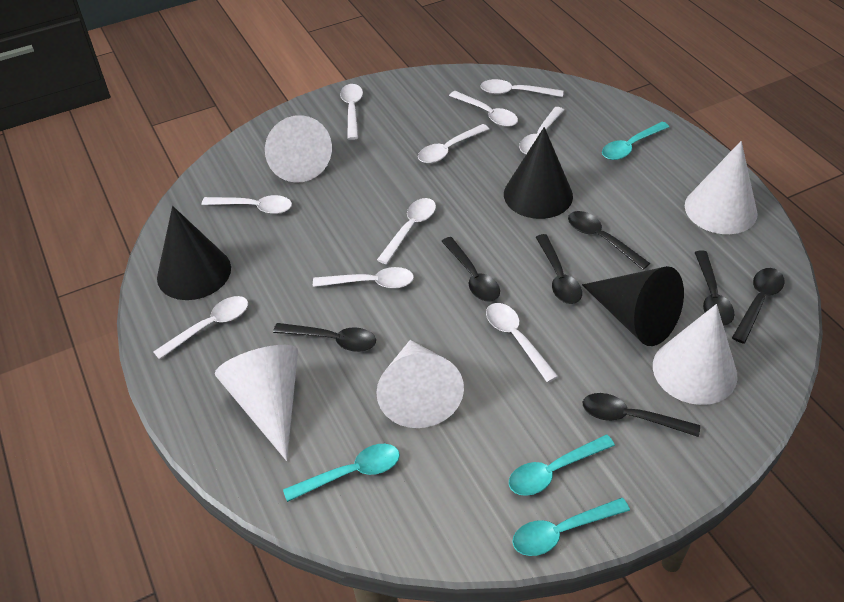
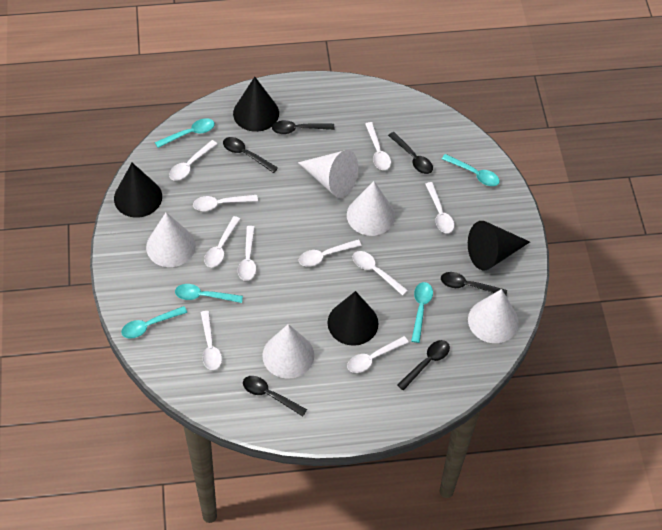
black cone: [157,206,231,300] [504,127,573,219] [582,266,684,346] = 3 -> [114,163,162,218] [233,77,279,132] [328,291,379,346] [468,221,530,270] = 4
black spoon: [273,323,376,352] [441,237,500,302] [536,234,582,304] [568,211,650,270] [583,393,700,437] [694,251,734,326] [732,268,785,344] = 7 -> [223,137,278,173] [243,376,307,416] [272,120,335,134] [388,132,433,174] [397,340,450,390] [441,272,507,295] = 6
turquoise spoon: [283,444,400,502] [509,435,615,496] [512,498,630,556] [602,122,669,160] = 4 -> [121,306,187,339] [155,118,215,148] [175,284,243,303] [411,282,433,343] [442,154,500,186] = 5

